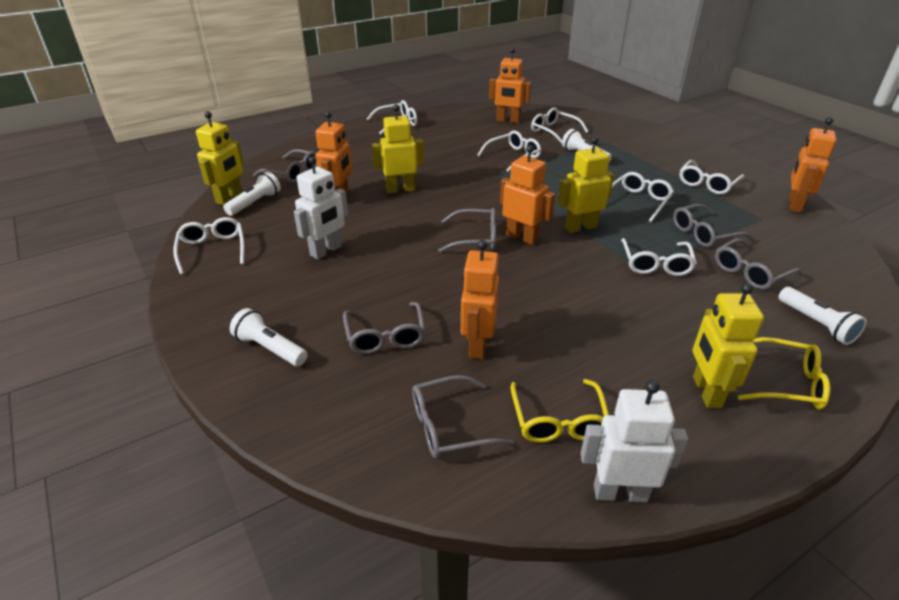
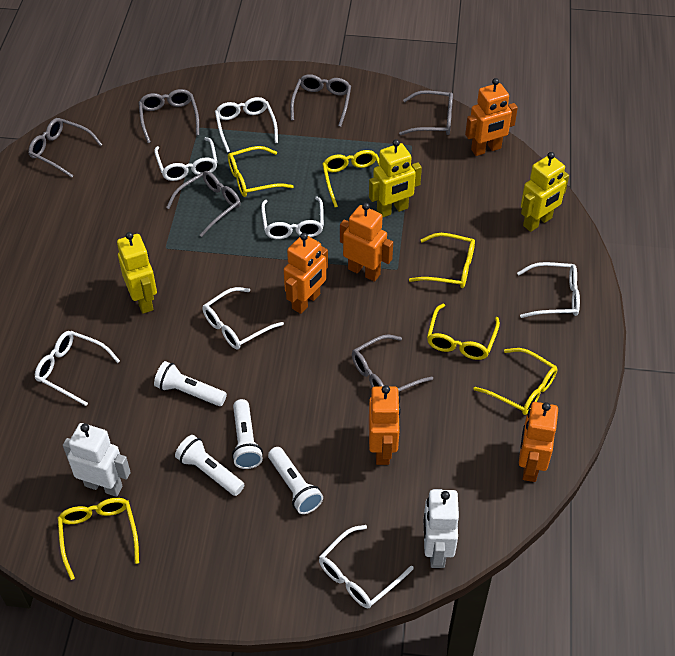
yellow glasses: [511,379,609,443] [738,337,830,410] = 2 -> [58,498,139,580] [228,146,294,197] [322,150,380,207] [409,233,475,288] [427,304,500,360] [474,348,558,415] = 6
yellow robot: [196,111,244,205] [372,104,424,194] [558,136,614,233] [692,283,764,408] = 4 -> [117,232,157,314] [369,139,422,218] [521,152,569,232] = 3

